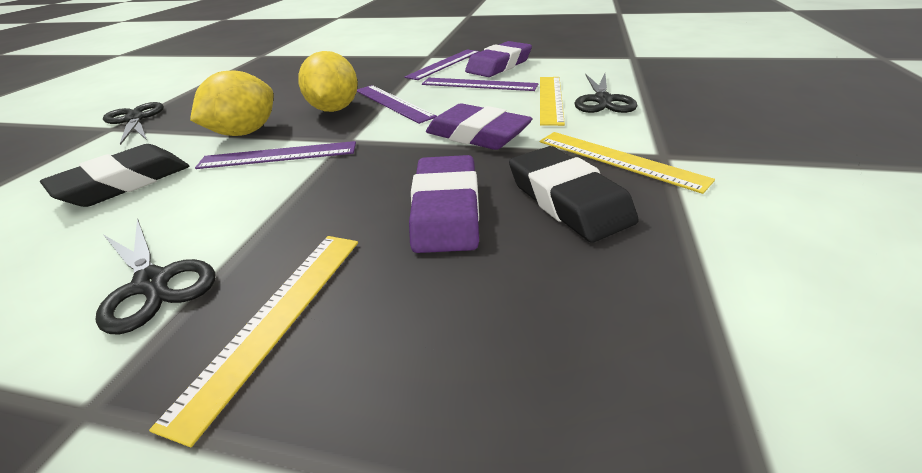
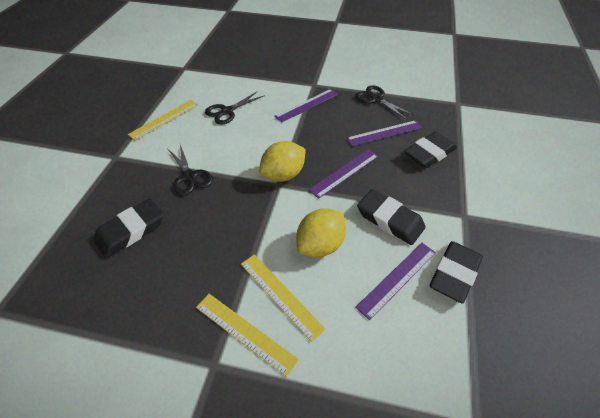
black eraser: [40,144,189,207] [509,146,639,242] = 2 -> [93,199,164,258] [357,189,426,245] [404,132,457,168] [430,241,483,303] = 4
purple eraser: [409,155,479,253] [426,103,533,150] [465,41,532,77] = 3 -> none = 0

